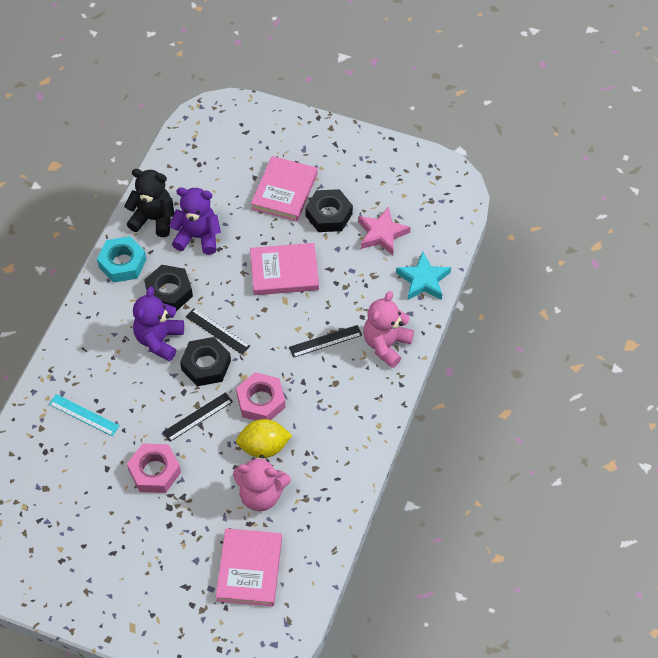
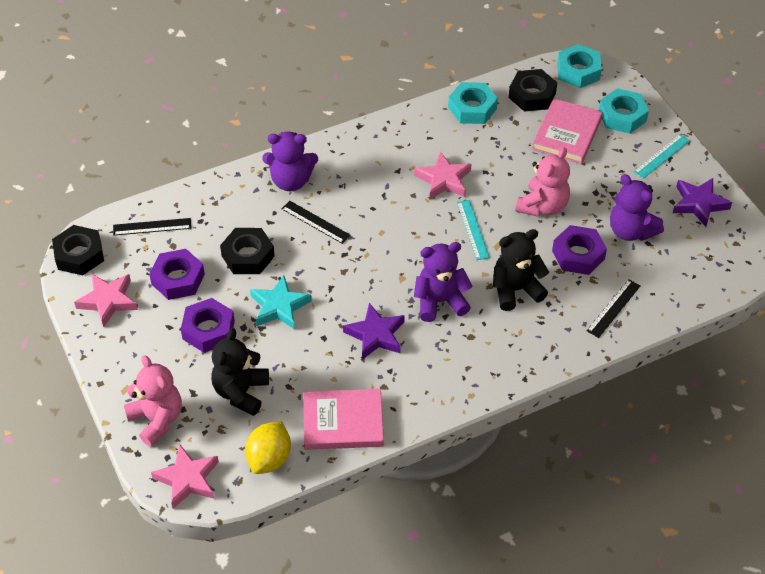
black teddy bear: [124,169,174,237] = 1 -> [211,328,269,416] [493,229,549,311] = 2
pink book: [216,528,282,606] [250,243,319,295] [251,156,318,221] = 3 -> [303,389,384,450] [532,98,603,164] = 2
pink nut: [127,444,181,493] [236,372,286,421] = 2 -> none = 0
pink star: [358,207,411,255] = 1 -> [74,274,138,327] [151,444,219,509] [414,151,471,200] = 3
purple nut: none = 0 -> [149,249,205,300] [181,298,235,353] [552,225,607,275] = 3
purple star: none = 0 -> [343,303,405,360] [673,178,732,227] = 2
purple teddy bear: [133,287,184,361] [169,187,221,255] = 2 -> [262,132,318,191] [414,242,473,322] [610,174,664,241] = 3
turquoise nut: [97,236,147,283] = 1 -> [448,82,498,124] [557,44,602,88] [599,88,649,134] = 3
turquoise ruler: [49,394,120,436] = 1 -> [457,200,490,260] [633,134,690,179] = 2

